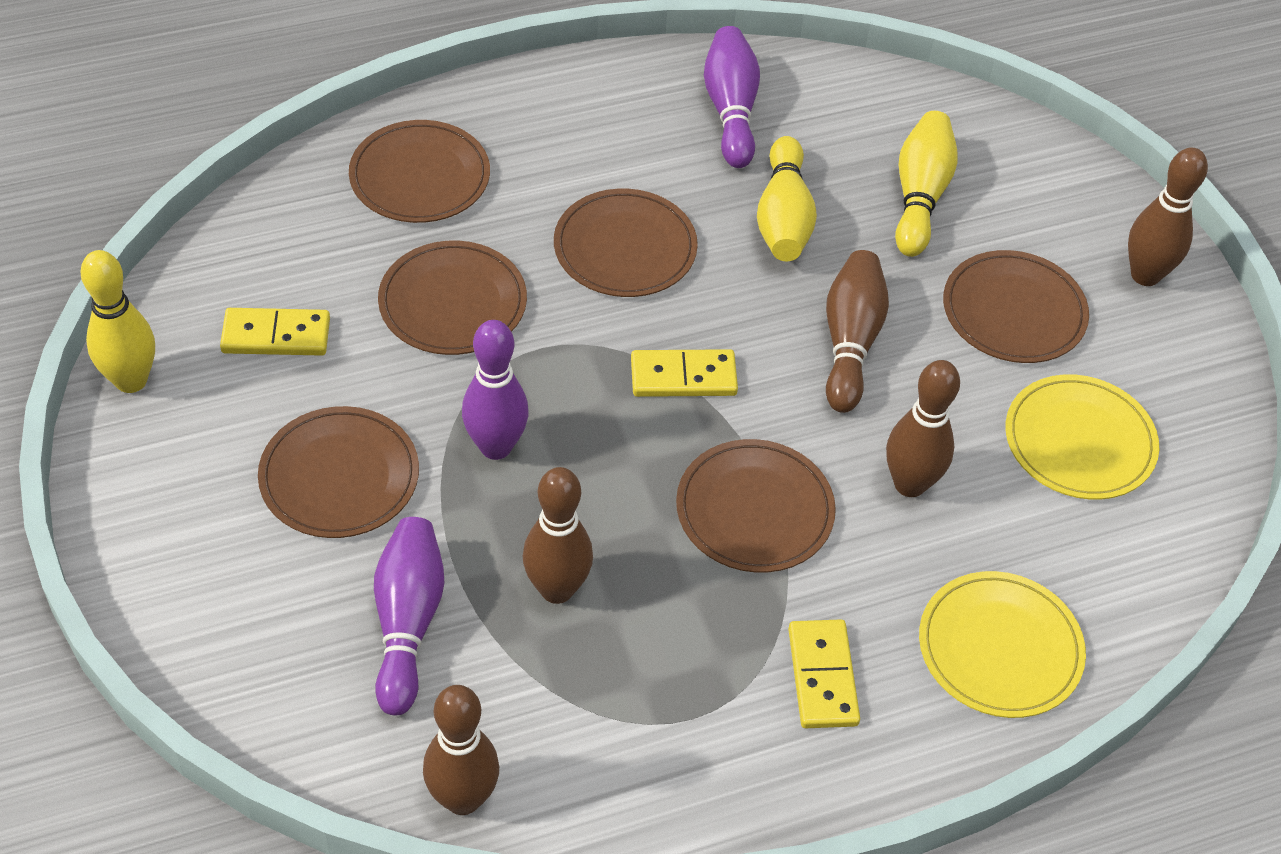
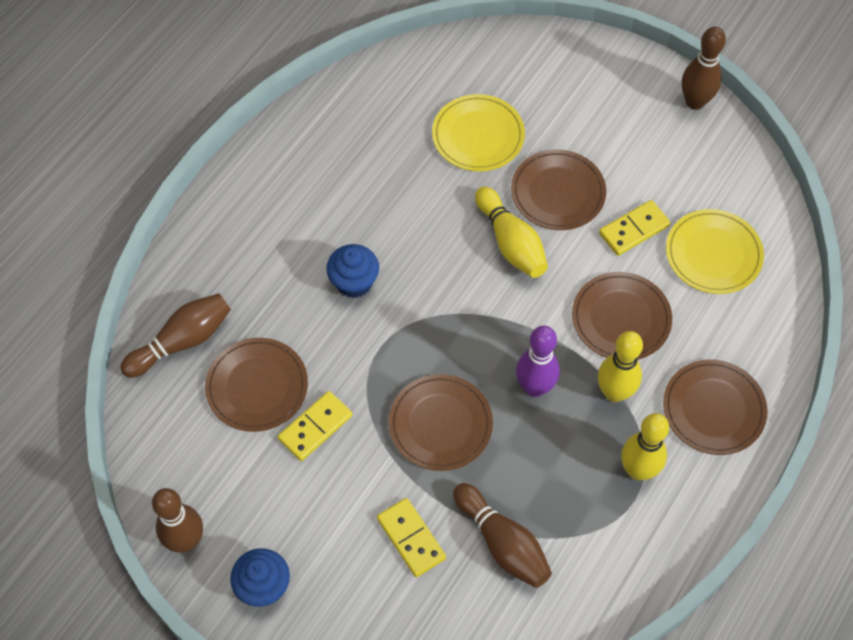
blue cupcake: none = 0 -> [230,548,290,607] [326,244,379,298] = 2
brown bowling pin: [423,685,499,815] [523,467,593,604] [826,250,889,413] [886,360,960,497] [1128,147,1208,286] = 5 -> [120,293,231,378] [152,488,203,553] [453,483,552,588] [682,26,726,110] = 4
brown plate: [258,406,419,538] [349,120,490,223] [378,241,527,355] [554,189,698,297] [676,439,836,573] [943,250,1089,363] = 6 -> [205,338,308,432] [389,374,493,471] [511,149,606,230] [572,272,672,360] [663,359,768,455] = 5
purple bowling pin: [374,517,445,716] [462,320,529,460] [704,26,760,168] = 3 -> [516,326,560,397] = 1

